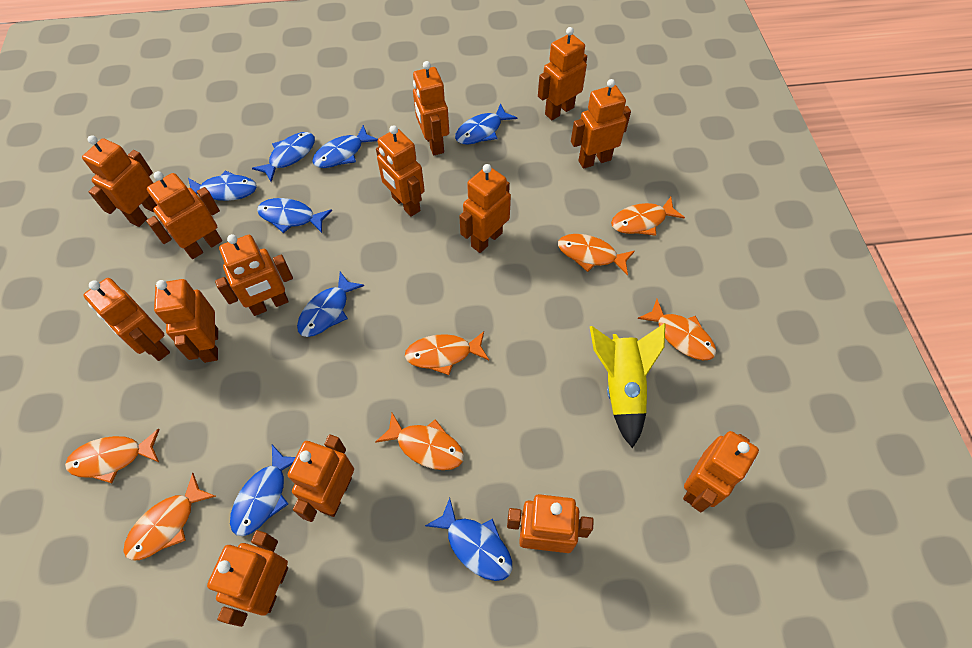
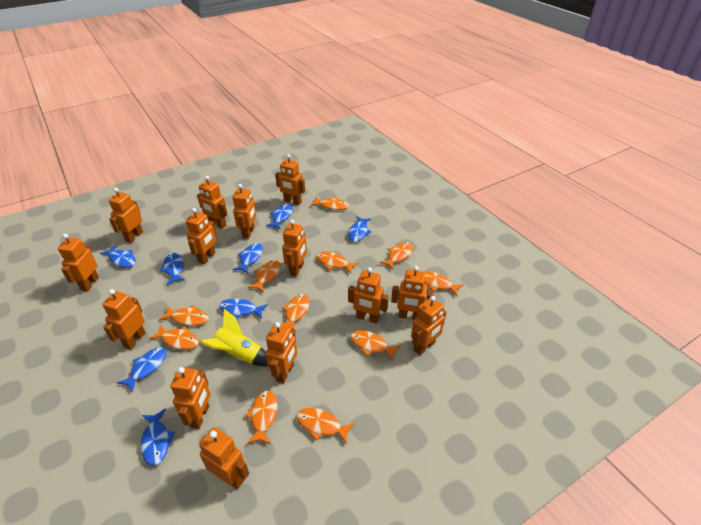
orange fish: [65,429,160,483] [123,473,216,561] [375,413,464,470] [405,331,489,375] [558,234,635,276] [611,197,685,236] [637,299,716,360] = 7 -> [149,325,199,350] [159,305,209,326] [245,391,278,445] [248,260,281,293] [282,294,310,332] [297,408,355,445] [310,197,349,210] [316,251,359,274] [350,330,401,361] [379,242,413,270] [423,271,464,296] = 11

